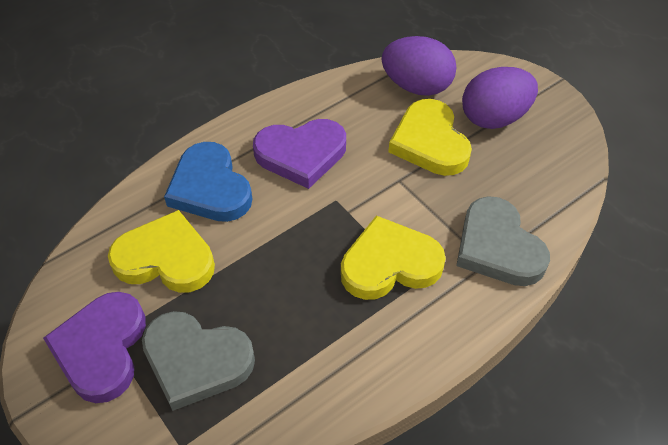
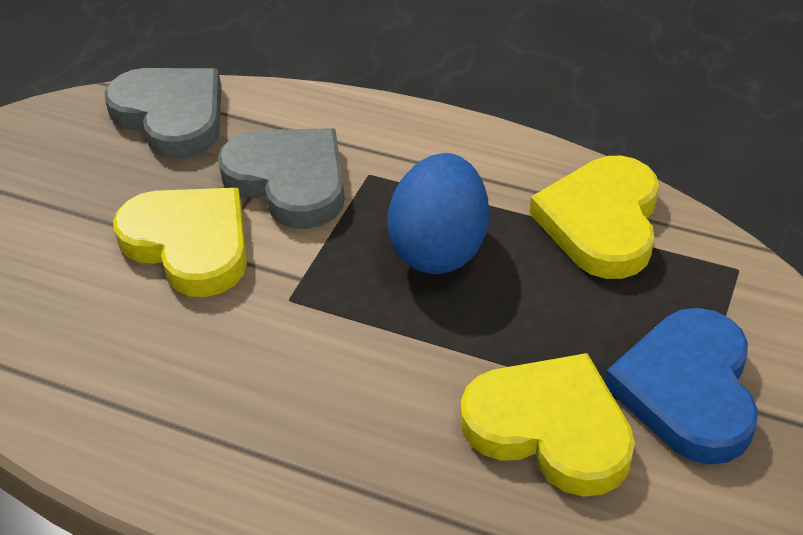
blue egg: none = 0 -> [387,153,489,274] = 1
purple egg: [382,36,457,96] [462,67,538,129] = 2 -> none = 0
purple heart: [43,292,146,403] [253,119,346,189] = 2 -> none = 0

